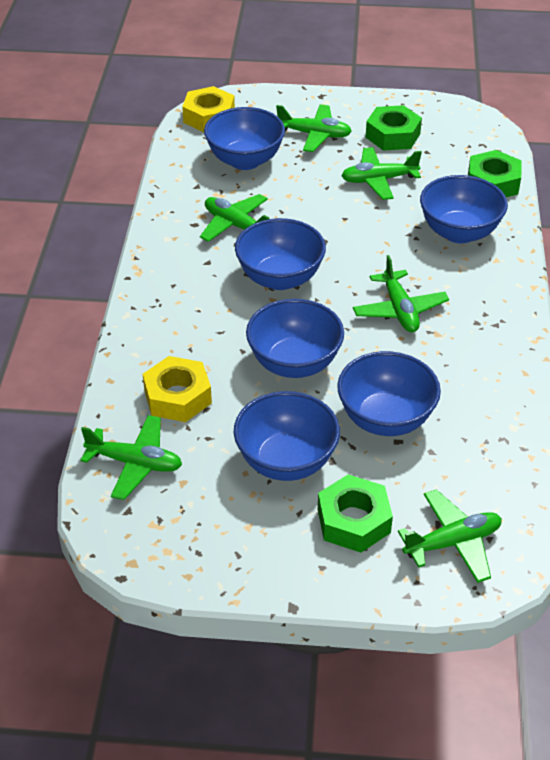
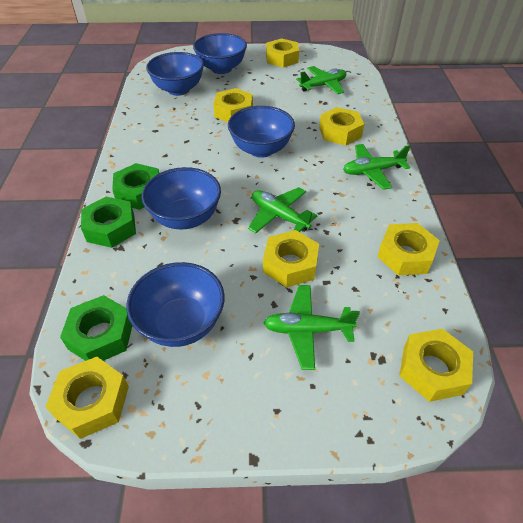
blue bowl: [204,107,285,170] [234,391,340,481] [235,218,326,290] [246,299,344,378] [337,351,441,436] [420,175,508,243] = 6 -> [126,262,225,347] [141,167,221,230] [146,52,204,96] [193,33,247,74] [228,106,295,158] = 5
green plane: [80,415,182,500] [200,194,269,242] [276,104,352,152] [341,147,422,200] [353,255,449,332] [398,489,502,583] = 6 -> [248,187,317,233] [263,285,360,370] [296,66,346,94] [343,144,411,190] = 4
yellow nut: [143,356,212,422] [182,86,235,132] = 2 -> [45,357,129,439] [213,88,253,122] [263,230,319,288] [266,38,299,67] [319,107,364,145] [377,223,440,275] [400,329,473,402] = 7

